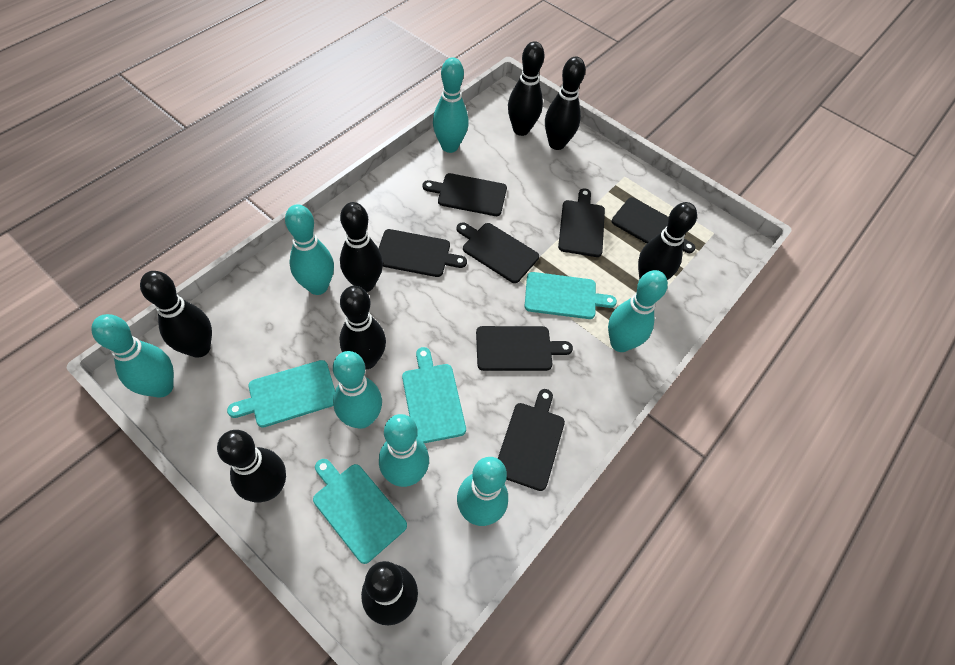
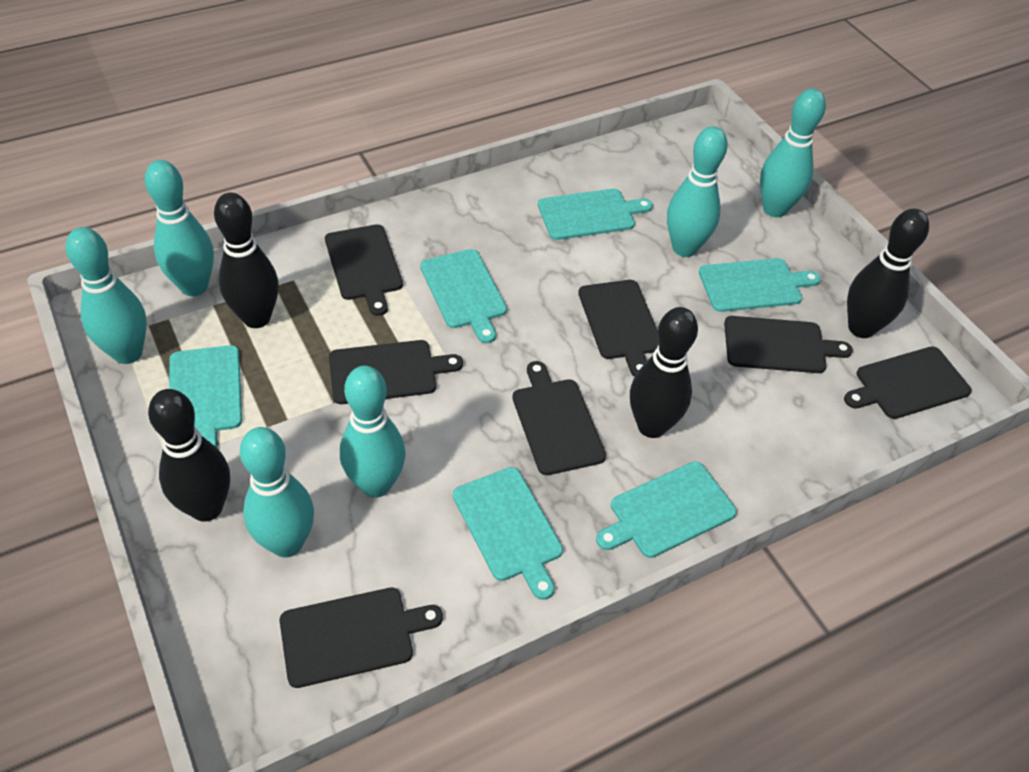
black bowling pin: [140,271,212,358] [217,430,286,503] [339,286,386,369] [340,202,383,292] [361,561,418,625] [508,41,544,136] [545,56,585,150] [638,202,697,280] = 8 -> [148,389,230,522] [214,193,279,328] [630,307,698,438] [847,209,929,338] = 4
turquoise bowling pin: [91,314,174,398] [285,204,334,295] [333,351,382,429] [379,414,429,487] [433,57,469,153] [457,457,508,526] [608,270,668,352] = 7 -> [66,227,147,364] [145,160,214,296] [240,427,314,558] [340,366,406,498] [667,126,728,257] [760,88,826,217] = 6
turquoise cutting board: [227,360,335,428] [313,459,407,564] [402,347,466,443] [525,272,617,319] = 4 -> [169,345,242,448] [420,249,507,343] [453,467,563,600] [538,189,653,240] [596,461,737,558] [699,258,820,312] = 6

